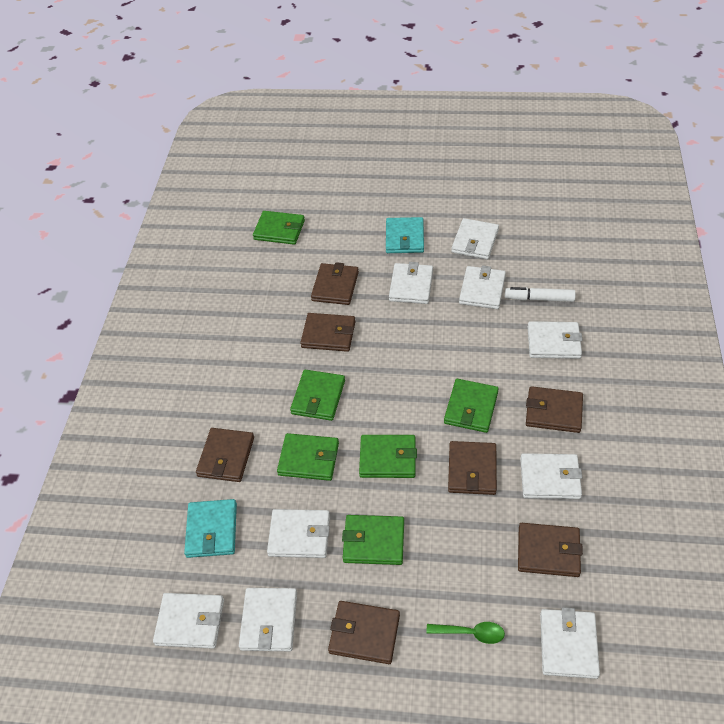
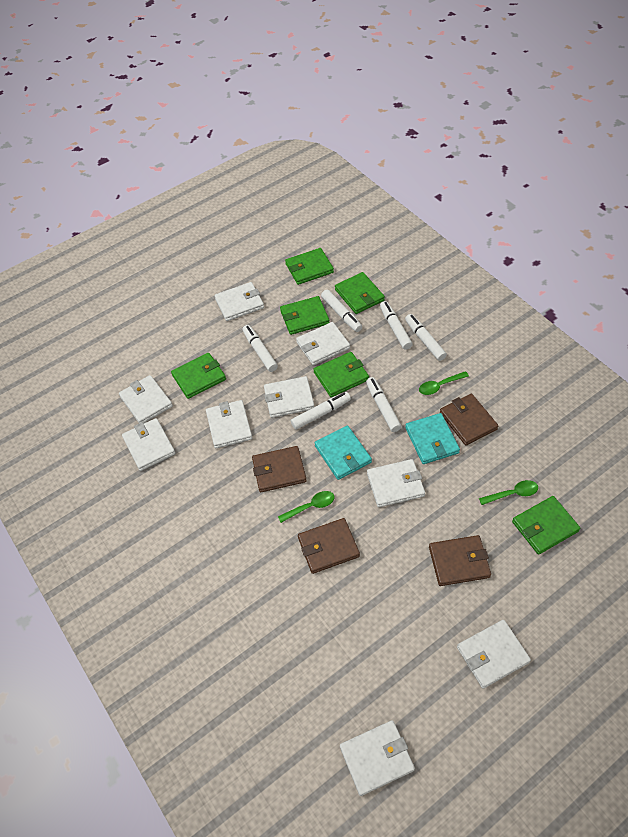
brown wallet: [196,428,254,482] [300,313,356,352] [311,262,359,305] [328,601,400,664] [448,441,497,495] [518,523,583,577] [526,386,583,433] = 7 -> [252,446,307,492] [298,518,360,574] [429,535,491,586] [440,393,498,445] = 4
green spoon: [426,622,505,644] = 1 -> [278,491,335,523] [419,371,469,395] [479,480,538,505] = 3
white marker: [505,287,576,302] = 1 -> [242,325,278,372] [291,392,351,430] [321,290,362,332] [366,377,402,432] [380,301,413,350] [405,314,447,361] = 6

